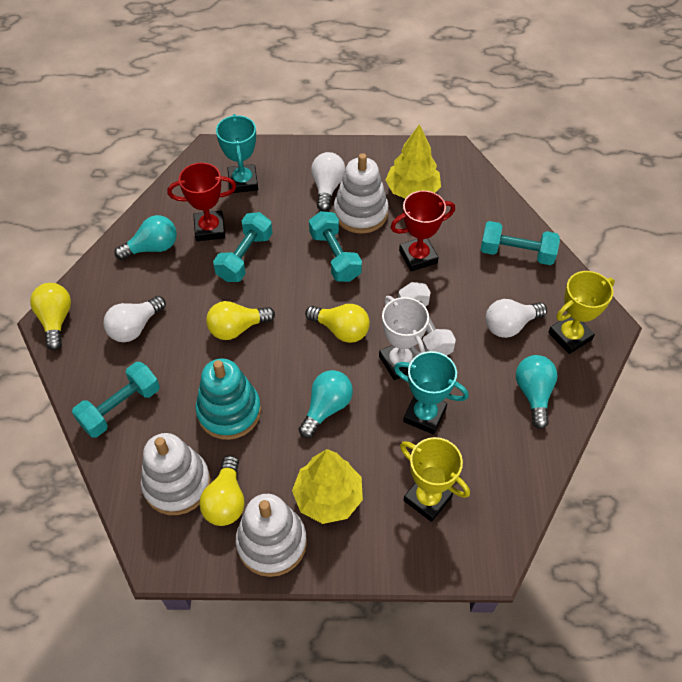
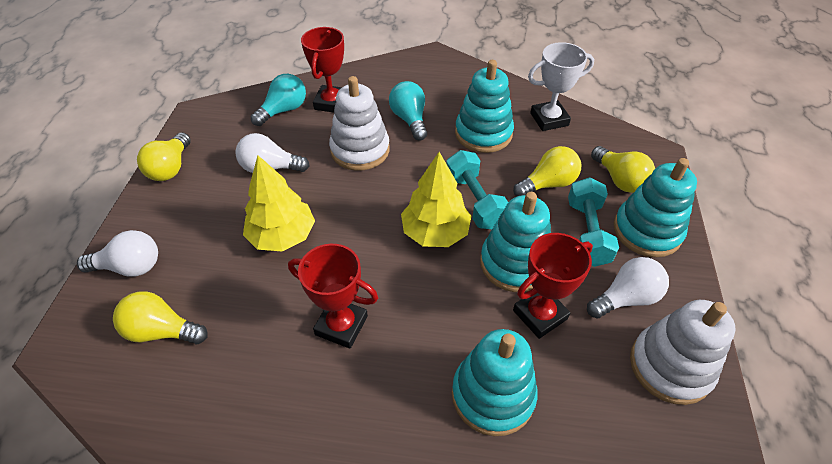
red trophy: [168,163,236,241] [390,191,455,272] = 2 -> [288,244,378,349] [301,27,344,113] [513,233,593,339] = 3
turquoise dumbbell: [72,362,160,438] [213,212,273,282] [309,211,362,282] [481,221,560,265] = 4 -> [446,150,508,229] [568,177,619,267] = 2
turquoise light bulb: [114,215,177,260] [298,370,353,438] [516,355,558,429] = 3 -> [251,74,306,126] [389,81,427,141] = 2
turquoise stacking toy: [196,358,261,440] = 1 -> [452,329,538,436] [455,60,514,153] [480,192,551,292] [614,158,697,257] = 4
turquoise trophy: [216,114,258,193] [394,351,469,435] = 2 -> none = 0
white dumbbell: [398,282,456,356] = 1 -> none = 0
white stacking toy: [141,433,211,515] [236,494,307,577] [334,153,389,234] = 3 -> [329,76,390,171] [630,300,736,405] = 2
yellow trophy: [400,437,470,522] [548,271,615,354] = 2 -> none = 0

